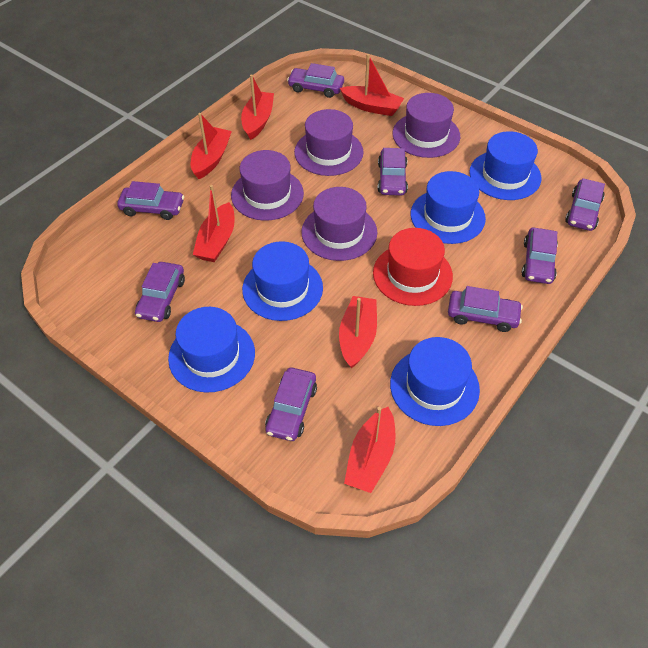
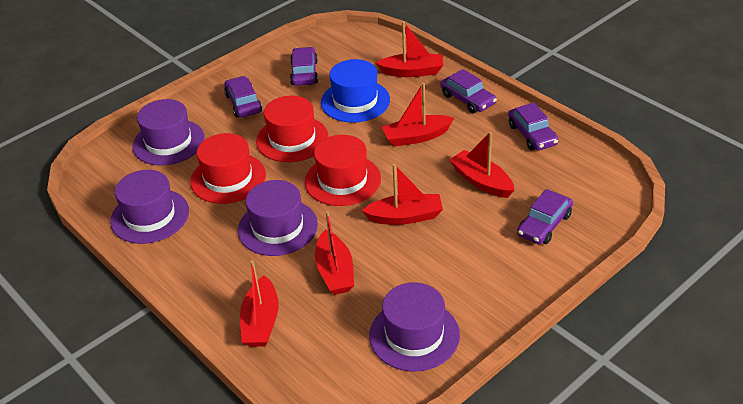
blue hat: [168,307,255,393] [242,241,323,321] [390,337,480,426] [411,171,486,244] [469,131,541,200] = 5 -> [321,59,390,123] = 1
purple car: [117,181,184,220] [135,262,185,322] [265,368,317,441] [287,63,344,98] [378,148,408,196] [448,286,523,332] [522,228,558,284] [565,178,605,231] = 8 -> [224,76,262,118] [290,47,318,86] [440,69,497,113] [508,103,559,151] [517,189,573,244] = 5
red hat: [373,228,453,306] = 1 -> [190,133,266,204] [256,96,329,162] [305,135,381,206] = 3

